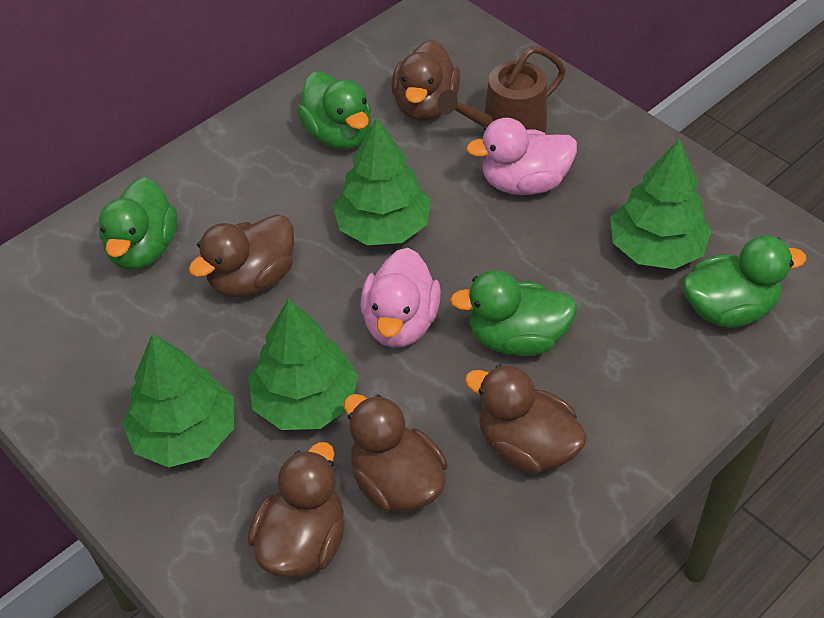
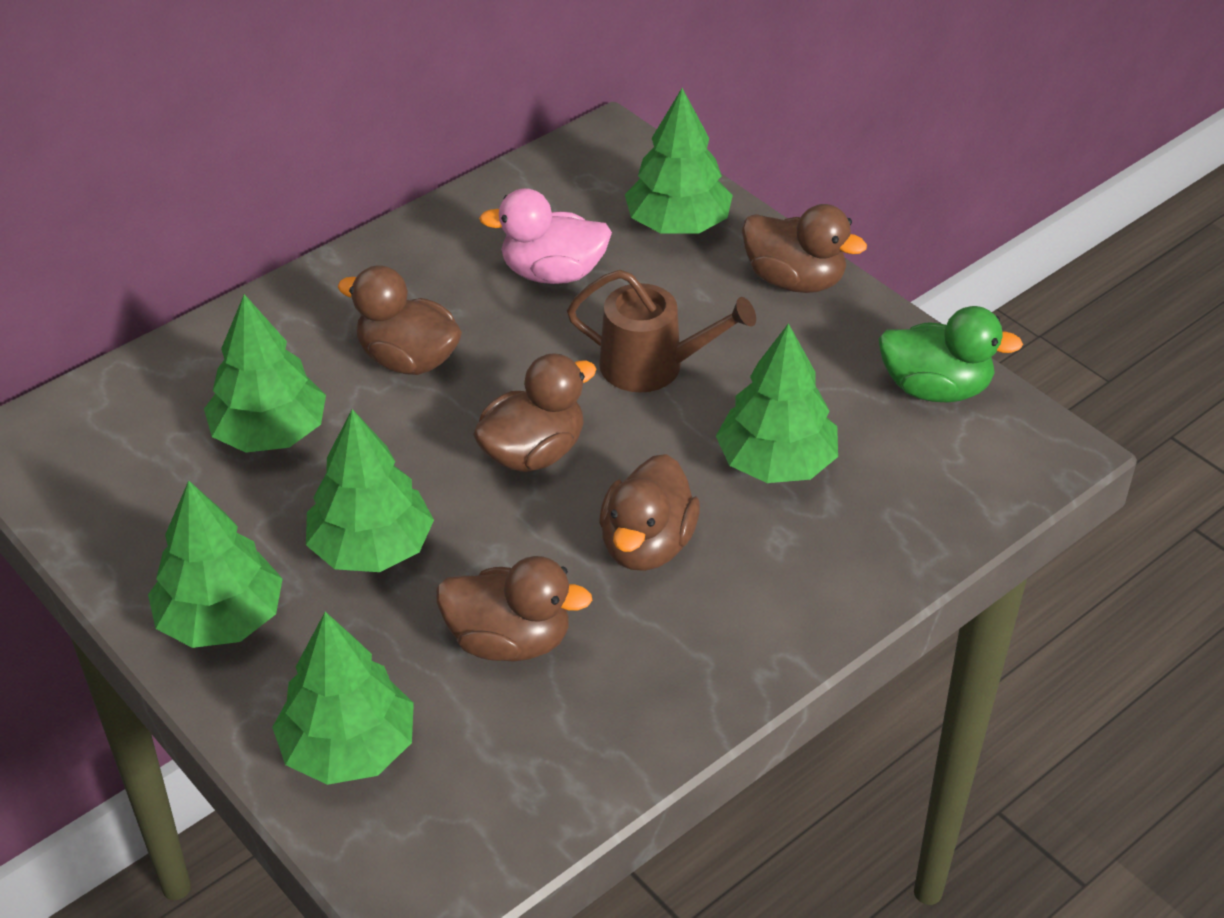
green duck: [99,177,177,270] [297,72,371,150] [450,270,577,356] [682,235,806,328] = 4 -> [879,306,1023,403] = 1
green tree: [122,333,234,467] [248,299,358,430] [333,117,431,245] [610,139,712,269] = 4 -> [148,480,283,648] [204,294,326,453] [272,612,414,785] [306,409,434,572] [625,88,733,234] [716,323,838,483] = 6
pink duck: [360,248,441,348] [466,118,577,195] = 2 -> [479,188,612,284] = 1

